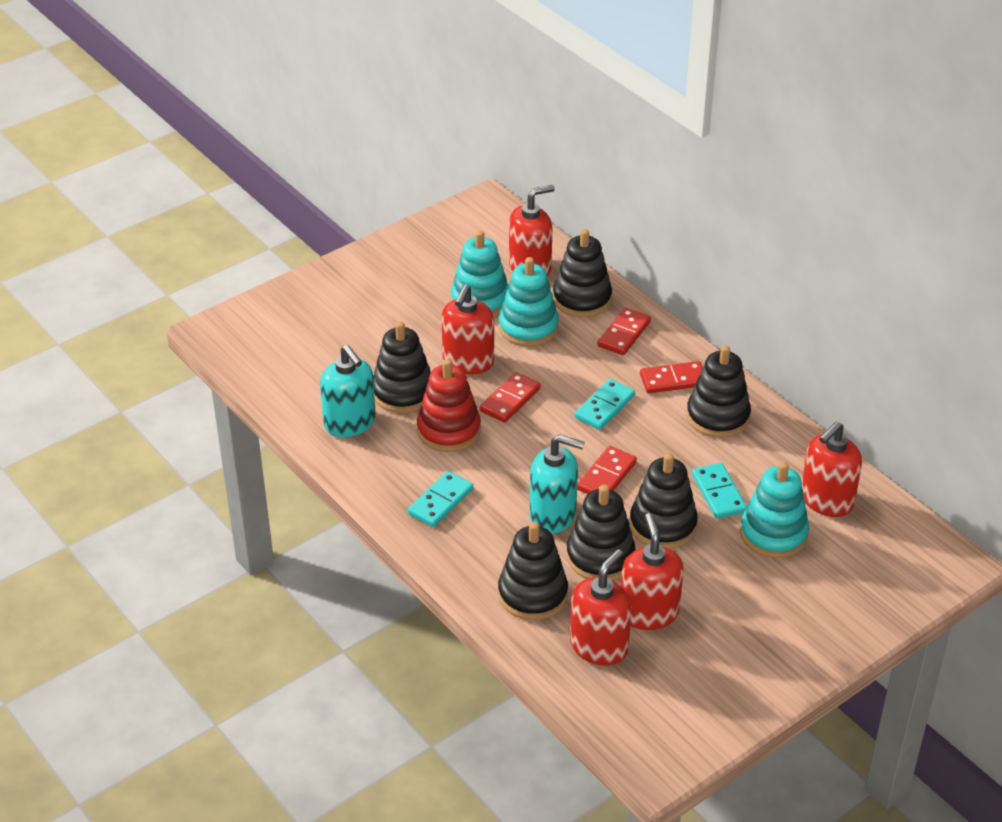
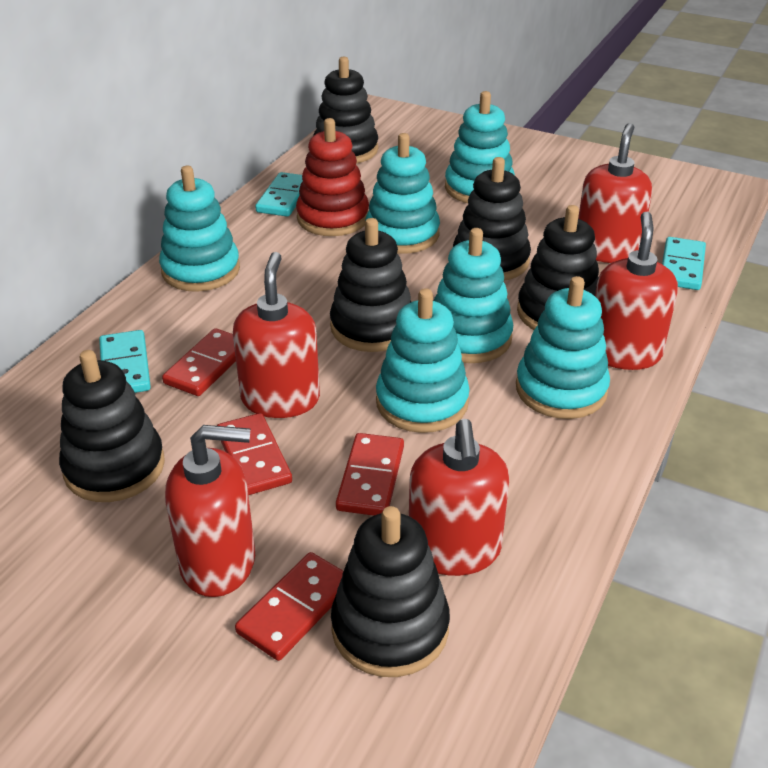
turquoise soap dispenser: [320,345,376,438] [530,434,585,534] = 2 -> none = 0
turquoise stacking toy: [451,230,508,317] [499,257,559,347] [740,462,809,558] = 3 -> [159,166,240,292] [365,133,440,254] [376,288,470,433] [434,228,513,363] [445,91,515,203] [516,276,610,419] = 6

